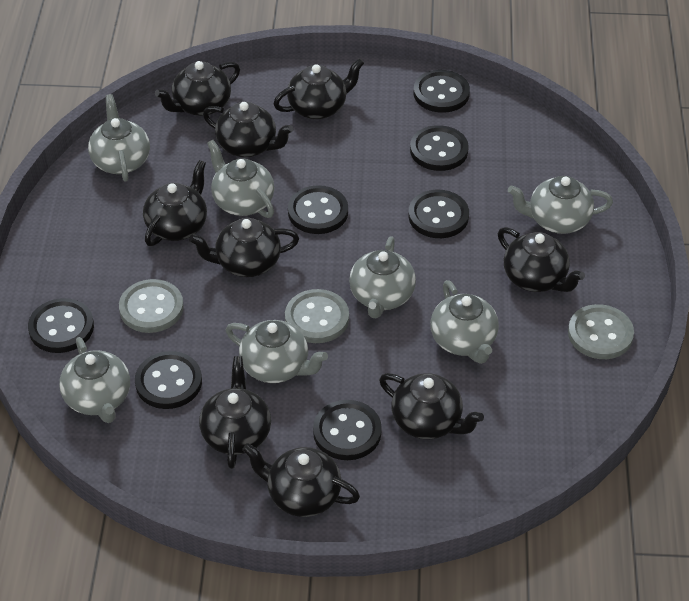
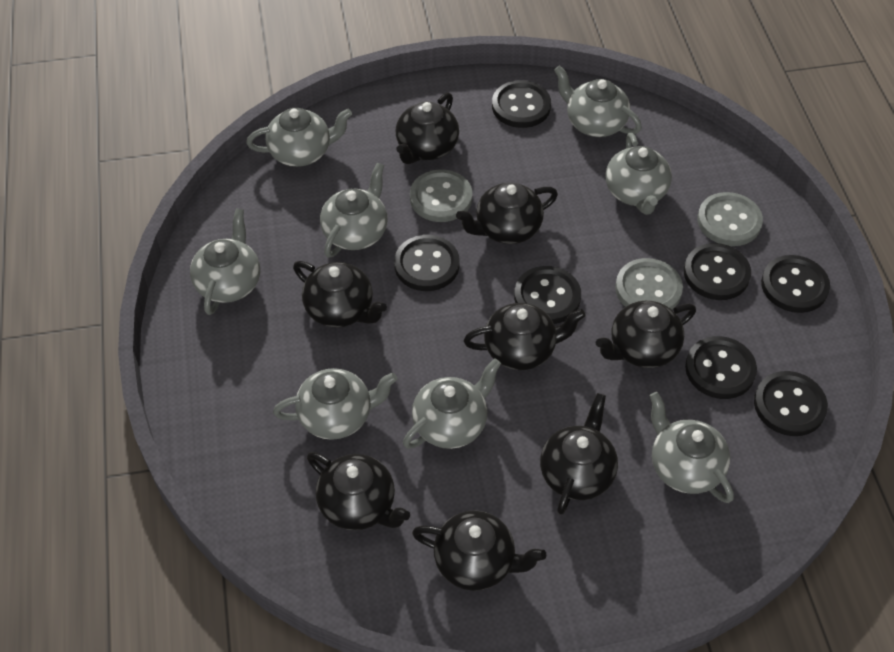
black teapot: [143,160,207,246] [155,61,240,116] [189,218,299,277] [199,356,271,469] [203,102,293,157] [243,443,360,517] [274,58,364,119] [379,373,484,439] [498,227,585,292] = 9 -> [293,261,387,327] [307,452,410,530] [396,93,459,164] [412,511,547,591] [456,183,558,244] [464,303,585,370] [540,393,618,515] [596,301,696,368] = 8
grey teapot: [59,337,130,423] [88,94,150,182] [207,140,274,218] [226,320,328,383] [349,236,416,318] [430,280,499,364] [508,176,613,234] = 7 -> [190,208,260,315] [246,108,352,167] [273,368,397,440] [320,162,388,258] [403,358,501,449] [554,65,642,137] [606,133,672,215] [649,392,734,503] = 8

